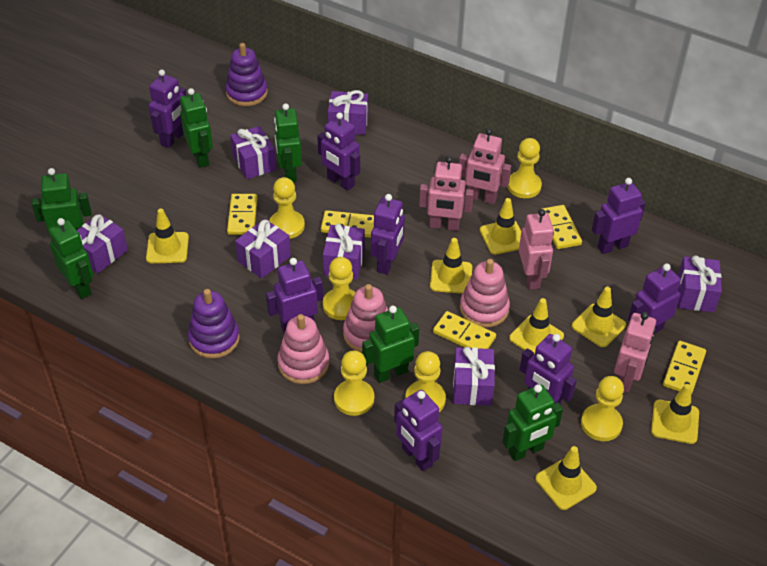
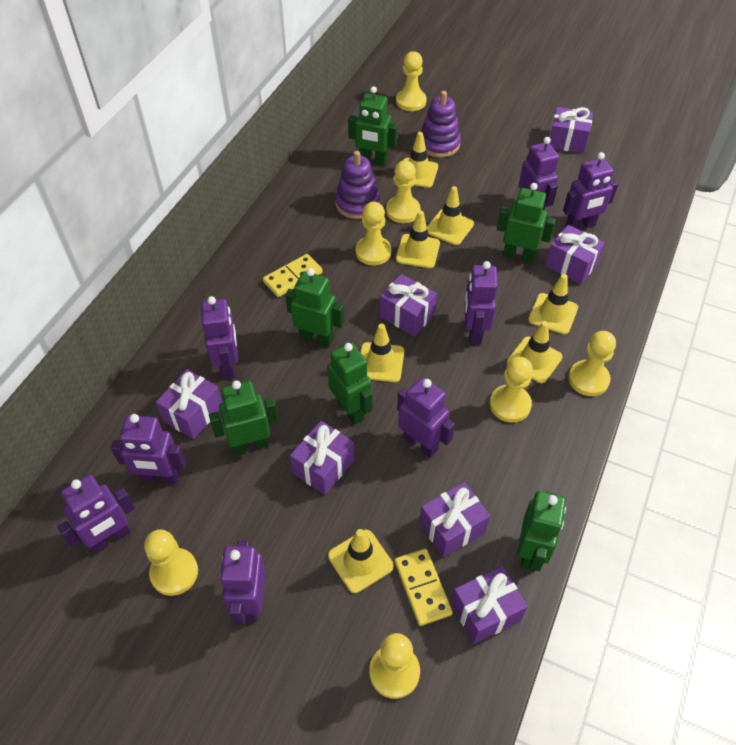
pink robot: [419,156,474,231] [459,129,511,204] [519,209,554,290] [614,312,656,393] = 4 -> none = 0
pink stacking toy: [278,314,329,384] [343,284,388,353] [460,259,510,328] = 3 -> none = 0
yellow domino: [227,194,257,235] [321,210,374,238] [433,311,496,349] [542,205,582,249] [663,341,706,394] = 5 -> [263,254,323,297] [394,549,453,626] = 2
yellow pawn: [269,177,305,239] [323,257,355,320] [334,350,374,416] [405,351,446,412] [507,138,542,198] [581,376,624,441] = 6 -> [144,529,198,596] [356,202,391,265] [369,633,420,699] [386,160,421,223] [396,51,427,111] [490,357,533,423] [568,331,616,396] = 7

